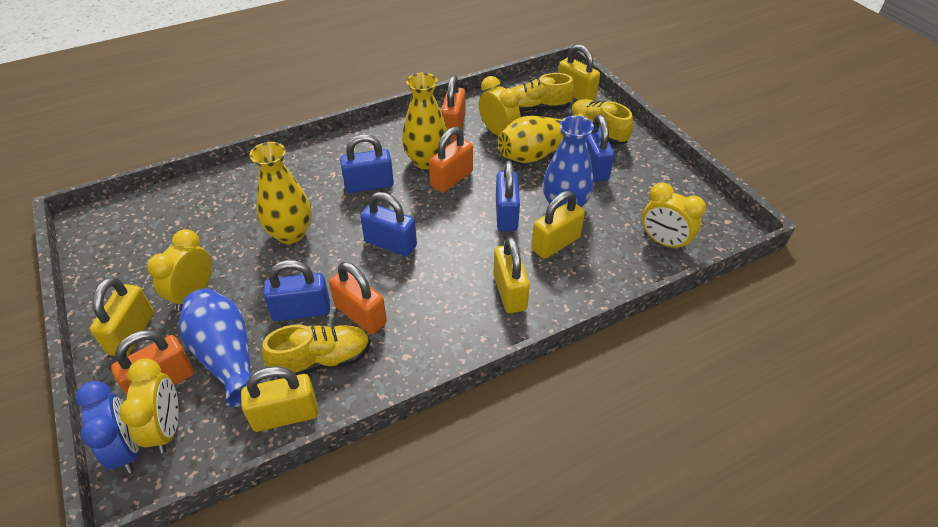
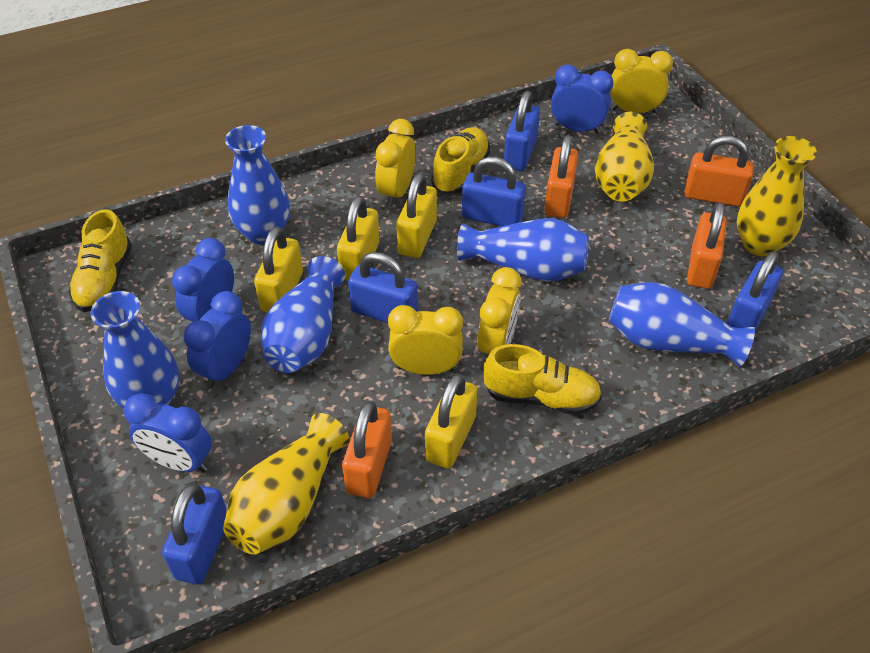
blue clock: [75,381,139,473] = 1 -> [124,393,212,472] [172,238,234,321] [184,291,251,388] [551,64,614,134] = 4
blue vase: [179,288,262,407] [543,116,594,209] = 2 -> [91,291,179,408] [225,125,290,245] [261,256,345,373] [457,218,589,282] [609,282,755,367] = 5
yellow padlock: [90,277,154,356] [241,366,318,432] [493,236,530,313] [531,191,585,259] [558,44,600,100] = 5 -> [254,227,303,312] [337,196,380,280] [396,173,437,258] [425,373,478,468] = 4

